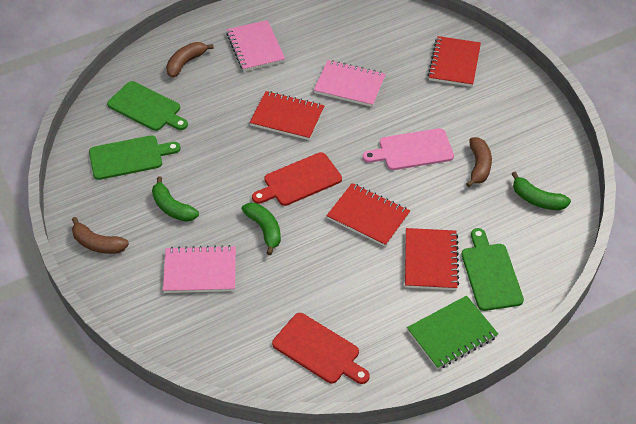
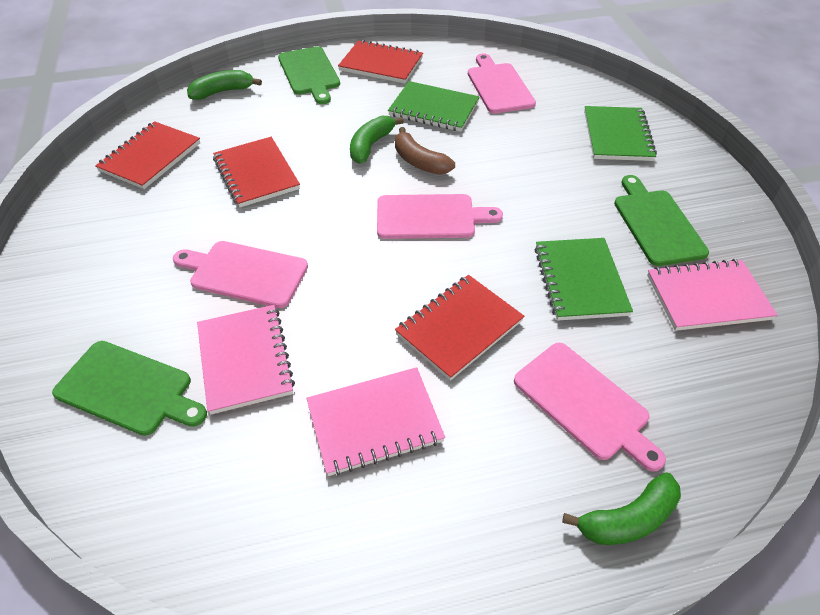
brown banana: [72,217,129,254] [166,42,214,78] [466,137,492,187] = 3 -> [395,127,455,175] = 1
green notebook: [407,296,498,370] = 1 -> [388,81,480,132] [535,238,633,321] [584,106,657,161] = 3
pink cutting board: [363,128,454,170] = 1 -> [173,241,308,308] [377,194,503,239] [468,53,536,113] [514,343,666,472] = 4
red cutting board: [252,152,342,206] [272,313,370,384] = 2 -> none = 0

